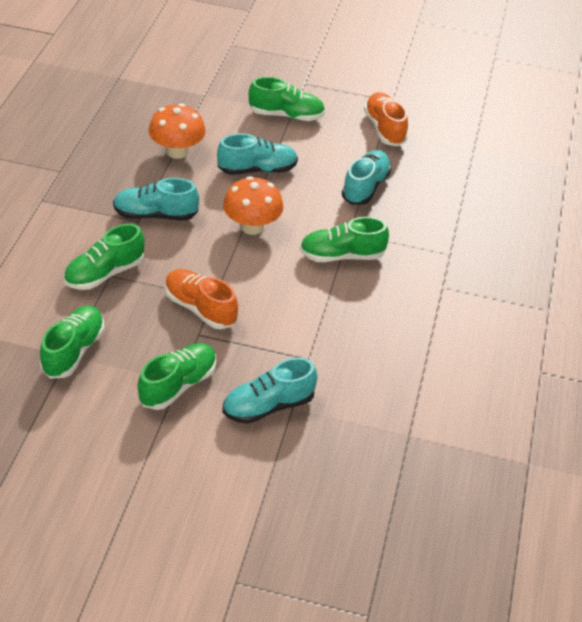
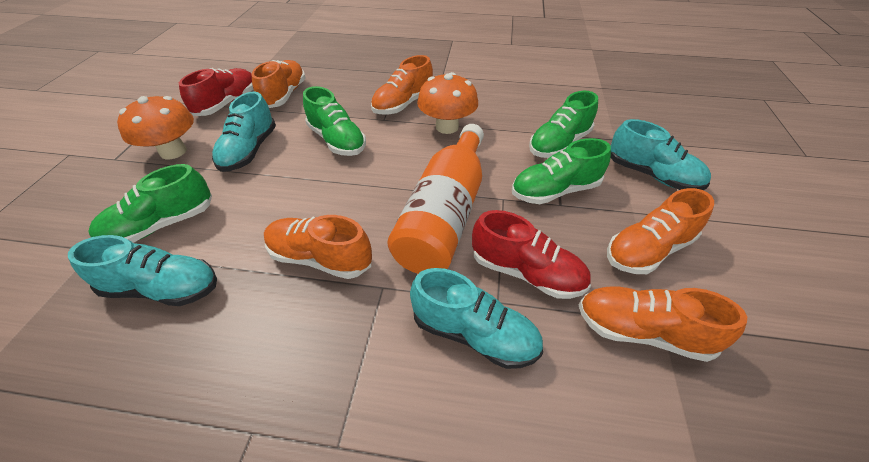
green shoe: [40,306,104,379] [64,224,145,290] [138,343,216,410] [249,77,325,121] [300,217,389,262] = 5 -> [88,164,212,243] [303,86,366,156] [512,138,611,204] [529,91,598,158] = 4
orange bottle: none = 0 -> [387,124,484,274] = 1
orange shoe: [165,269,238,329] [364,92,408,146] = 2 -> [251,60,306,108] [264,215,372,279] [371,55,433,114] [579,287,747,362] [607,188,714,274] = 5
red shoe: none = 0 -> [179,68,254,116] [472,210,591,299] = 2

